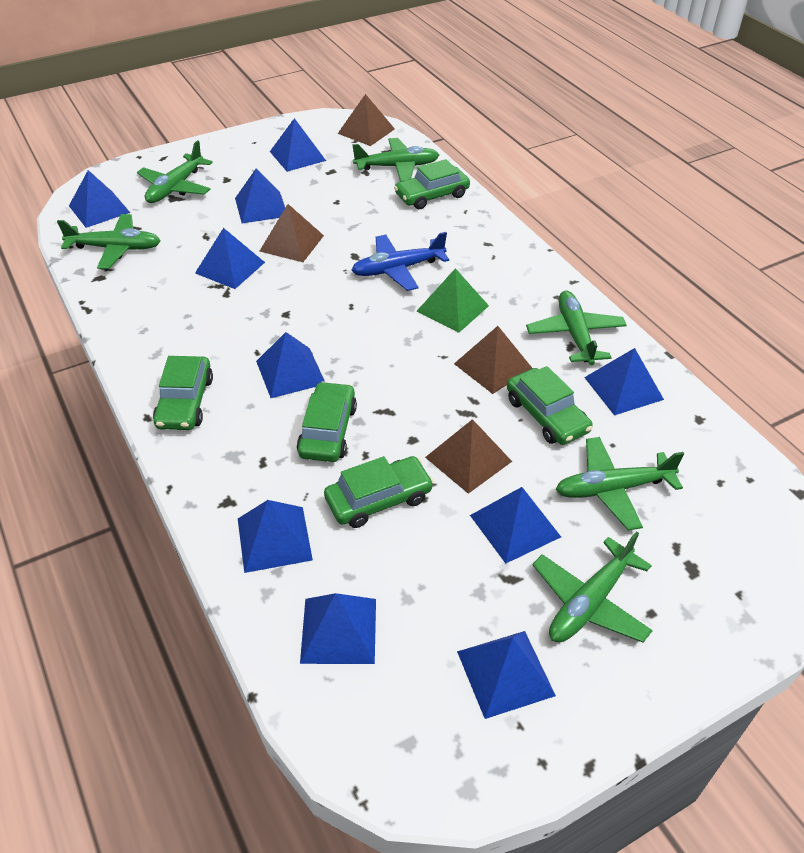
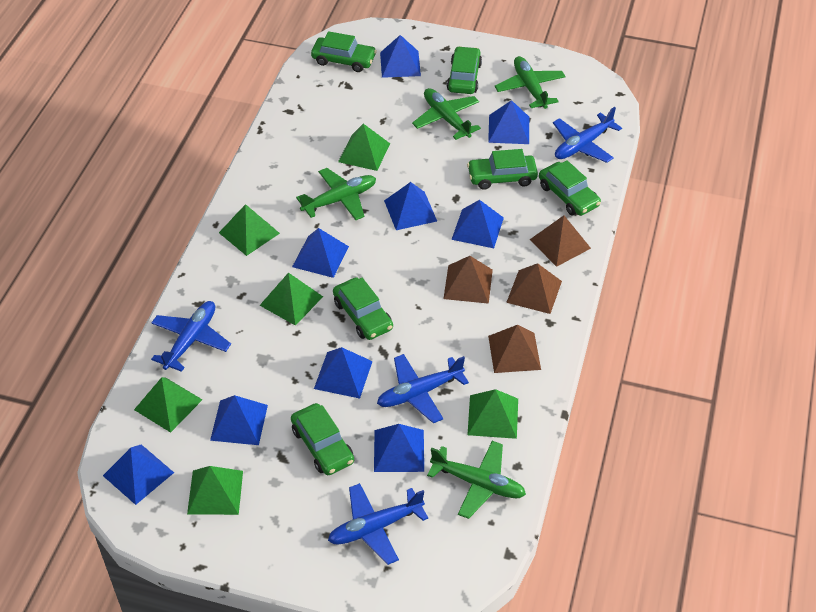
blue plane: [351,232,449,291] = 1 -> [151,301,231,372] [328,483,428,565] [377,354,469,423] [553,107,622,163] = 4
blue pyramid: [69,170,130,228] [195,228,265,289] [235,168,285,223] [238,500,313,573] [256,332,325,398] [270,118,326,172] [300,593,376,664] [457,631,556,719] [470,487,561,564] [584,348,664,415] = 10 -> [103,445,174,505] [210,395,268,445] [292,228,349,278] [314,347,373,399] [374,424,424,472] [380,35,421,78] [384,182,437,230] [451,200,504,248] [488,100,529,144] = 9
green car: [153,356,213,430] [297,381,357,462] [324,456,434,528] [394,159,470,209] [507,366,593,445] = 5 -> [291,403,354,475] [311,31,377,72] [333,277,393,340] [447,46,482,94] [467,149,538,190] [539,160,601,216] = 6
green plane: [57,214,161,269] [137,140,213,203] [352,138,439,182] [526,291,627,365] [533,531,653,643] [556,437,684,531] = 6 -> [296,168,376,220] [412,88,481,140] [427,441,526,519] [494,56,566,109] = 4
green pyramid: [416,268,489,333] = 1 -> [134,377,202,433] [187,466,243,515] [219,204,280,256] [260,273,323,326] [338,124,390,171] [467,389,518,439] = 6

